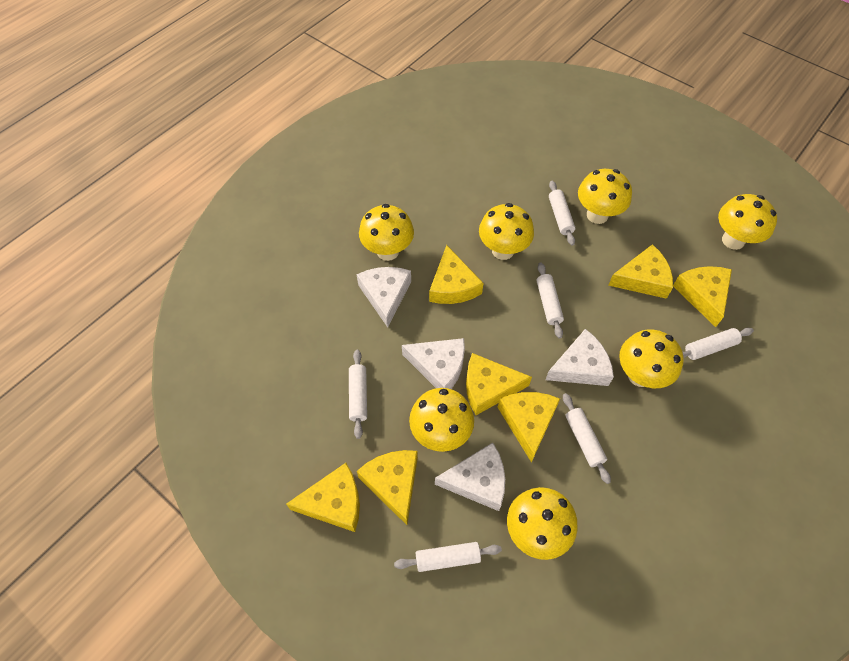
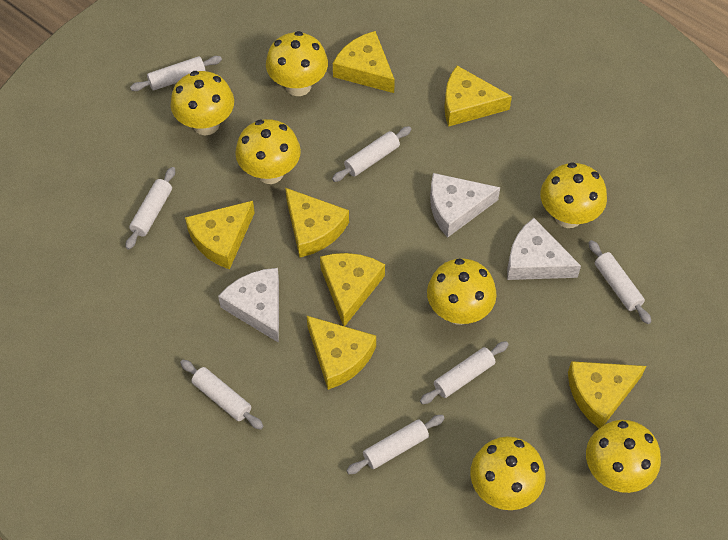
white cheese: [357,267,411,327] [402,338,465,389] [435,443,505,511] [545,329,614,386] = 4 -> [218,268,279,343] [430,173,500,237] [507,218,581,280] = 3
white rolling pin: [349,350,367,439] [394,542,502,572] [537,262,564,339] [549,181,575,246] [563,393,611,484] [683,328,754,360] = 6 -> [126,167,175,250] [130,56,222,91] [180,360,263,430] [332,126,411,182] [346,415,445,474] [420,341,509,404] [588,240,651,324] = 7

